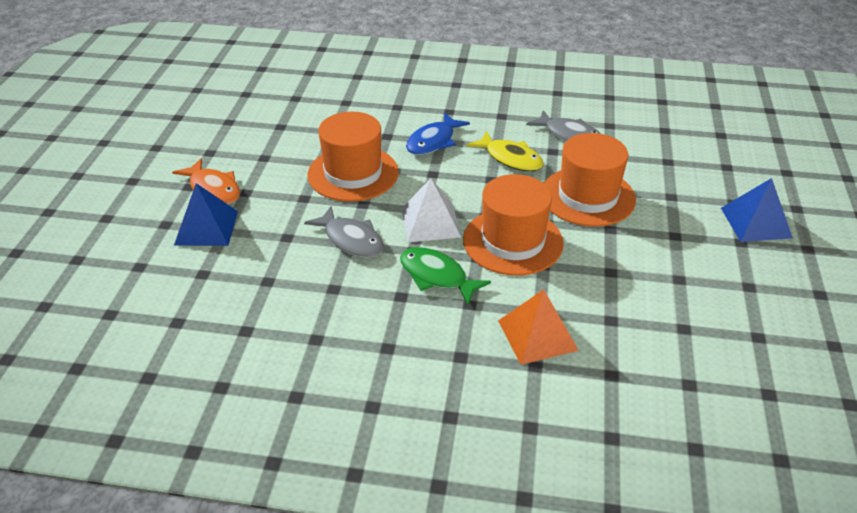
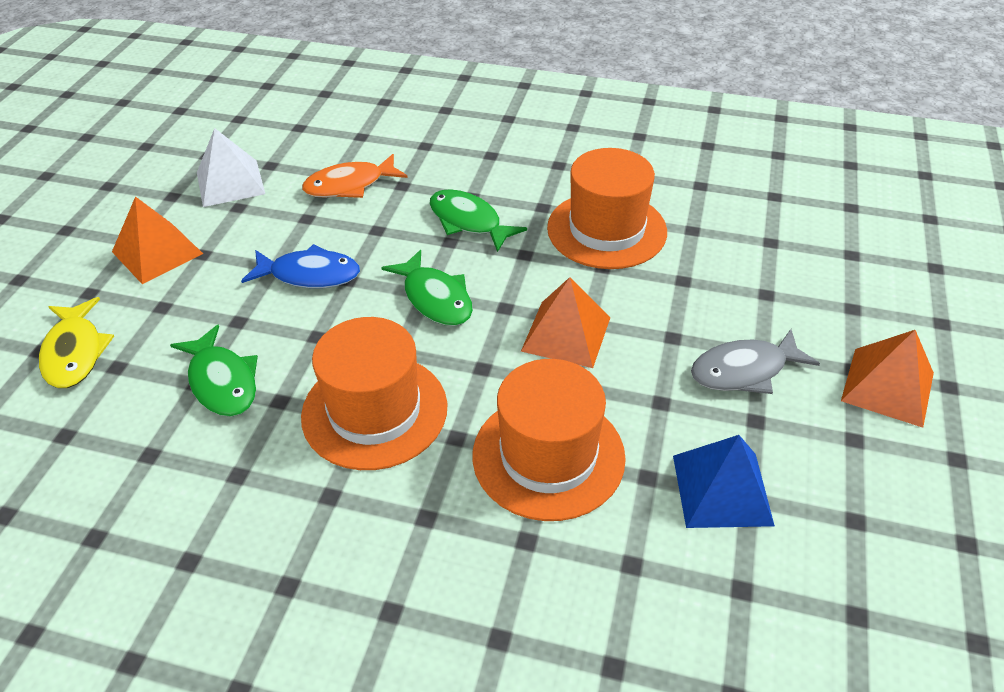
blue pyramid: [174,183,238,246] [721,178,793,242] = 2 -> [673,435,775,528] = 1
green fish: [400,247,491,305] = 1 -> [170,324,258,417] [381,250,473,326] [430,189,527,252] = 3
grey fish: [304,206,384,258] [526,110,601,141] = 2 -> [691,329,820,394] = 1
orange pyramid: [498,289,579,365] = 1 -> [112,196,203,284] [521,277,611,368] [841,330,934,428] = 3

